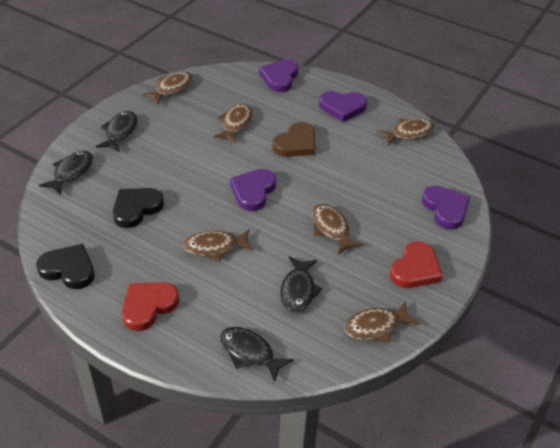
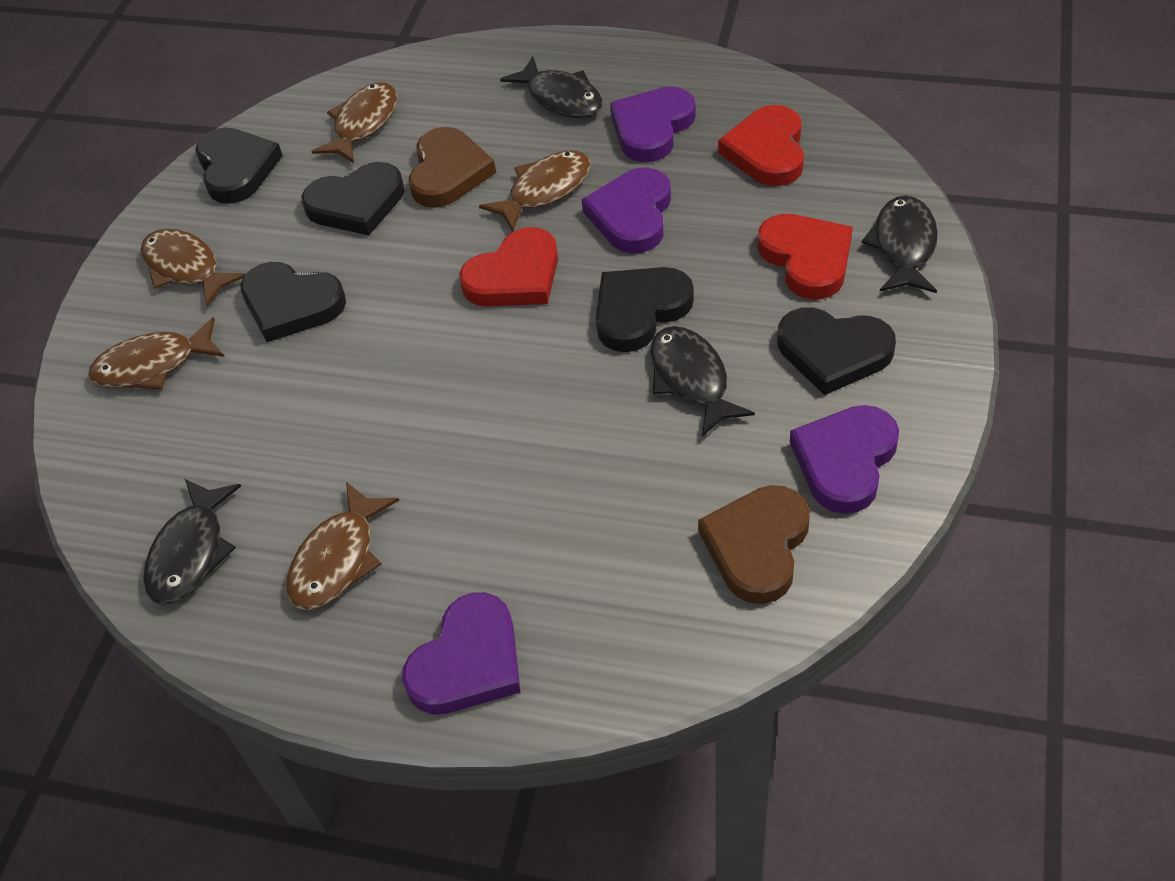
black heart: [36,244,95,289] [113,188,164,228] = 2 -> [195,127,283,204] [240,262,346,342] [301,162,404,235] [596,267,694,352] [777,307,896,395] = 5
brown fish: [142,72,193,105] [183,229,253,261] [213,104,253,143] [312,204,363,255] [344,301,419,343] [377,118,435,146] = 6 -> [88,317,225,389] [140,229,246,307] [286,482,399,610] [311,82,397,163] [479,150,591,232] = 5
brown heart: [273,122,315,157] = 1 -> [409,127,496,208] [698,485,810,604] = 2
red heart: [122,282,179,331] [390,241,443,288] = 2 -> [459,227,558,307] [718,105,804,186] [757,214,853,299] = 3

